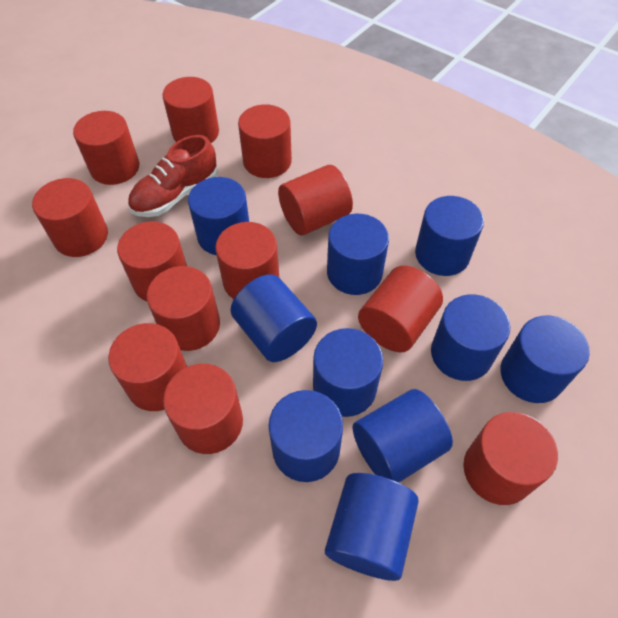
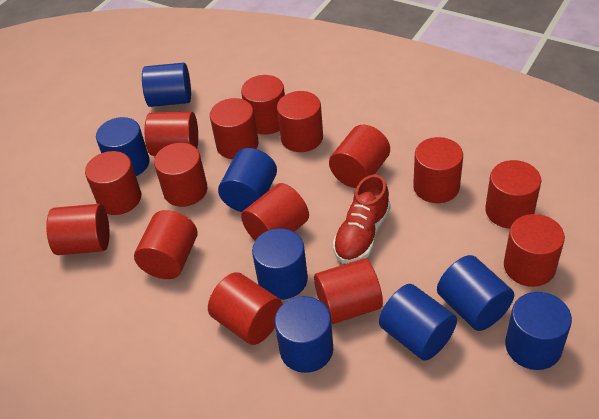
blue cylinder: [188,177,249,255] [230,274,317,362] [268,390,343,482] [313,328,383,417] [325,473,419,581] [327,214,389,295] [352,389,453,483] [415,196,484,276] [431,294,510,381] [500,316,590,403] = 10 -> [96,117,150,176] [142,63,191,107] [218,148,277,212] [252,228,308,300] [275,296,333,373] [379,284,457,361] [437,255,514,331] [505,292,572,370] = 8
red cylinder: [32,178,108,257] [73,111,139,185] [108,323,187,411] [117,221,187,301] [147,266,220,351] [162,77,219,143] [163,364,243,454] [215,222,279,299] [238,104,292,178] [278,165,353,236] [358,266,443,352] [463,412,558,505] = 12 -> [46,204,110,255] [85,151,141,215] [134,210,198,279] [144,111,198,156] [154,143,208,207] [208,272,282,345] [210,98,258,159] [241,75,285,135] [241,183,309,240] [277,91,323,152] [314,258,383,324] [329,125,390,188] [413,137,463,203] [485,160,541,229] [504,214,565,287] = 15

